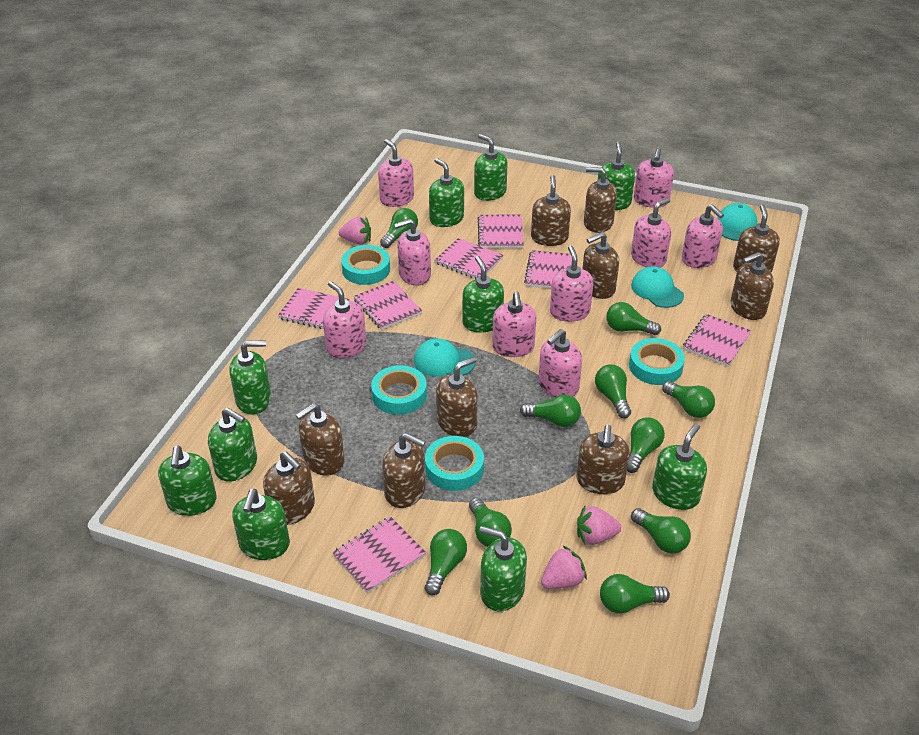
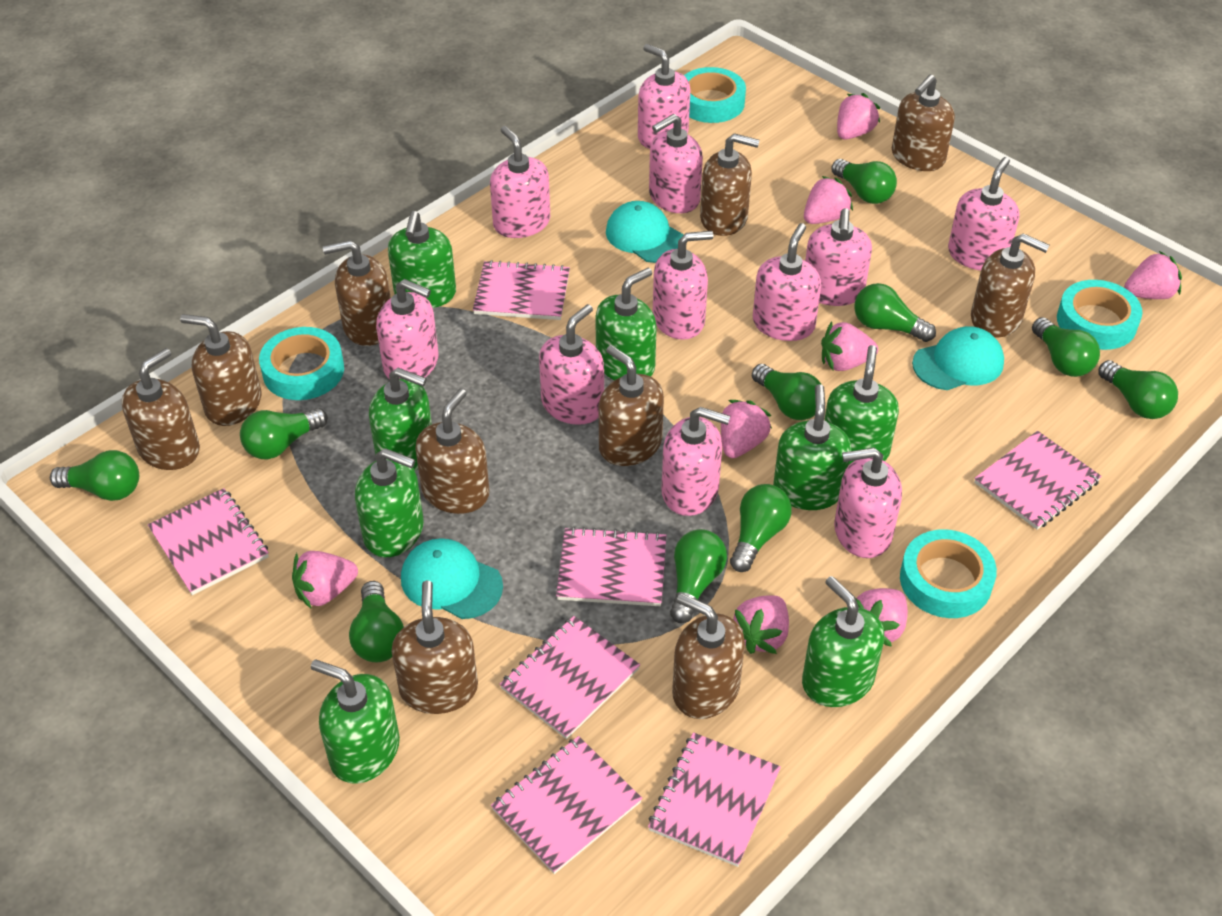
green soap dispenser: [158,446,217,516] [208,408,257,482] [229,341,271,414] [232,489,290,560] [429,158,464,227] [462,256,504,333] [474,134,508,201] [479,526,527,611] [598,141,635,210] [652,423,707,510] = 10 -> [311,659,400,784] [355,448,424,557] [369,368,432,471] [388,211,456,308] [595,268,657,380] [773,384,852,510] [802,576,884,707] [825,345,899,464] = 8
pink soap dispenser: [323,281,366,358] [378,139,414,207] [394,219,431,286] [492,291,536,357] [538,329,582,397] [550,245,594,322] [631,198,671,268] [634,147,674,208] [682,204,724,268] = 9 -> [376,279,439,379] [490,126,550,238] [539,304,604,425] [638,44,690,149] [649,114,703,213] [653,231,713,340] [662,407,730,516] [753,223,821,341] [805,208,872,306] [834,448,902,558] [948,157,1020,270] = 11
pink strawberry: [338,217,371,245] [541,546,587,589] [577,506,621,545] = 3 -> [292,551,358,608] [721,400,772,458] [733,595,789,654] [804,176,853,224] [821,322,878,371] [837,93,880,140] [856,588,908,647] [1124,251,1182,299] = 8

